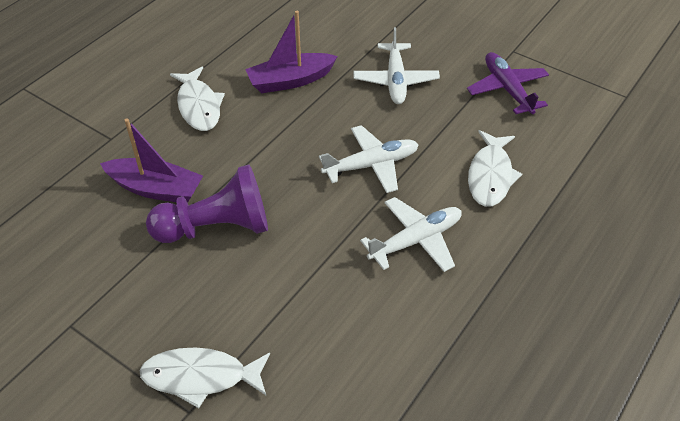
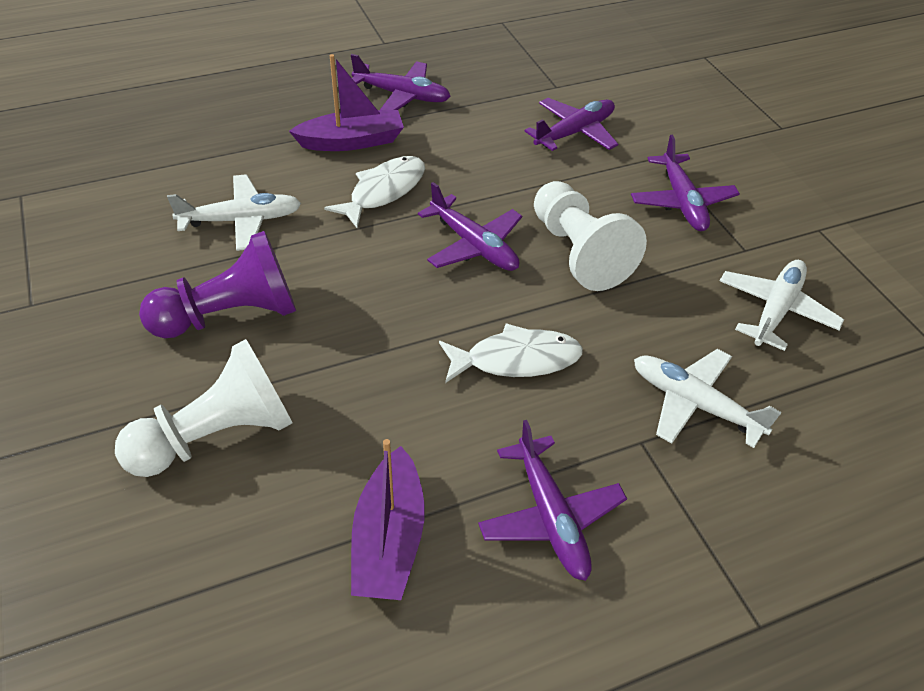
purple plane: [467,52,549,114] = 1 -> [351,54,451,110] [418,182,522,271] [478,420,627,581] [524,98,618,151] [631,135,740,231] = 5
white fish: [139,347,270,408] [170,67,225,131] [468,130,522,207] = 3 -> [324,156,425,229] [439,323,583,383] = 2
white pawn: none = 0 -> [115,339,292,477] [534,181,647,291] = 2

